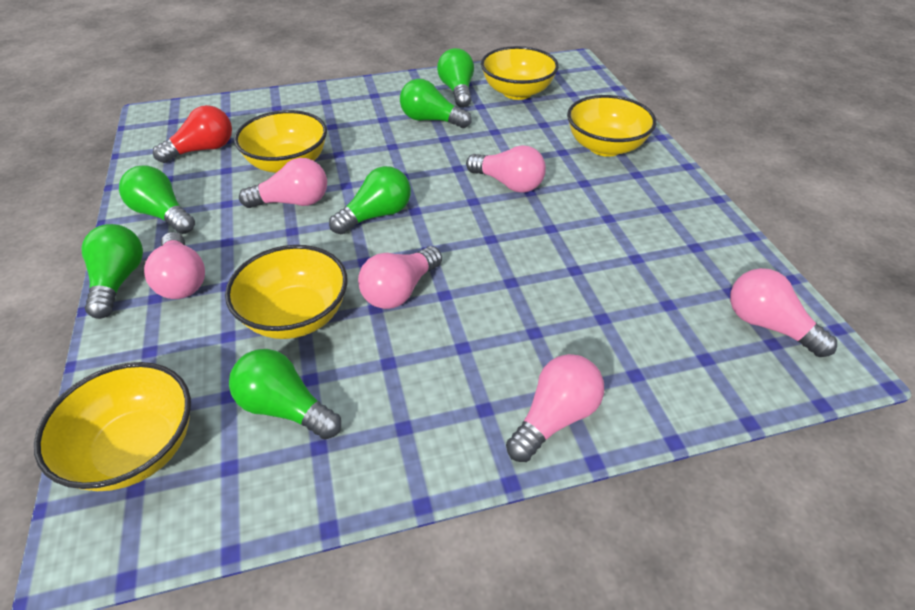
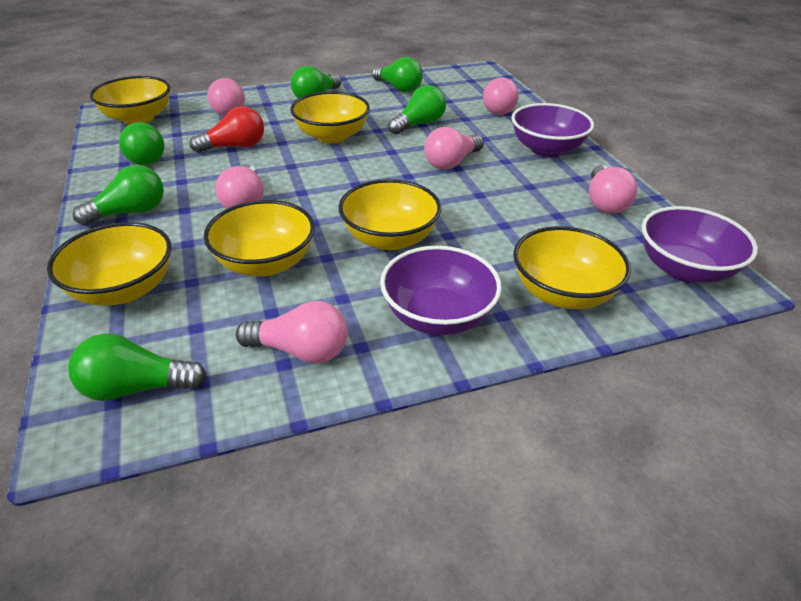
purple bowl: none = 0 -> [380,246,502,335] [511,103,594,157] [642,206,758,283] = 3
yellow bowl: [34,362,191,491] [225,245,347,339] [234,110,327,173] [481,46,559,100] [567,95,656,157] = 5 -> [47,222,172,306] [90,76,170,125] [204,200,315,276] [290,91,370,144] [338,179,441,250] [513,226,631,309] = 6

